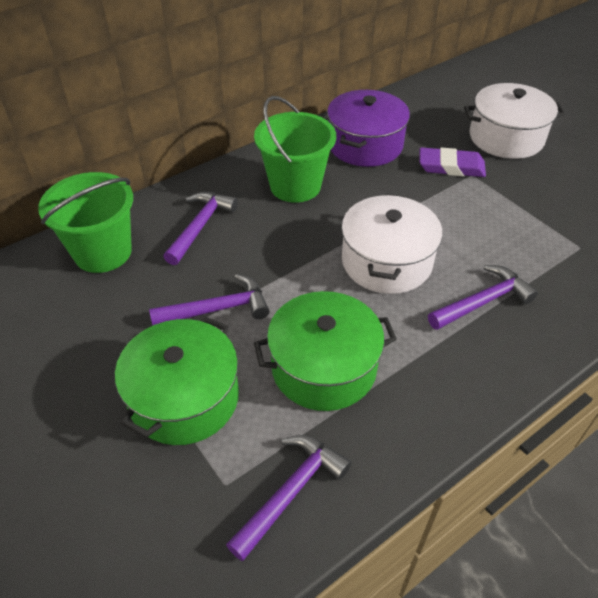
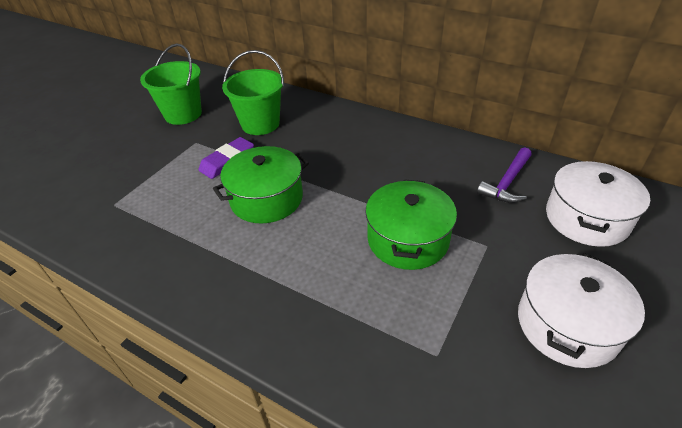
purple hammer: [149,274,269,325] [163,192,238,265] [226,435,351,561] [428,265,538,330] = 4 -> [477,147,532,203] = 1
purple pot: [327,90,410,167] = 1 -> none = 0

